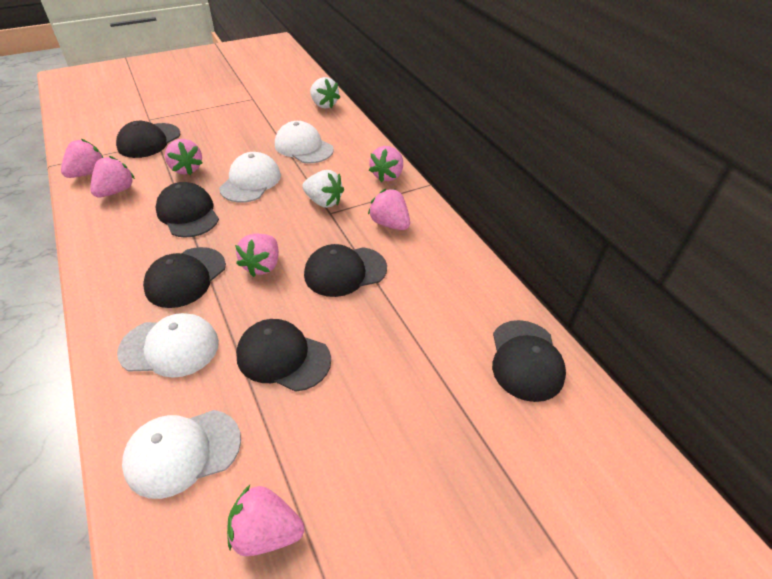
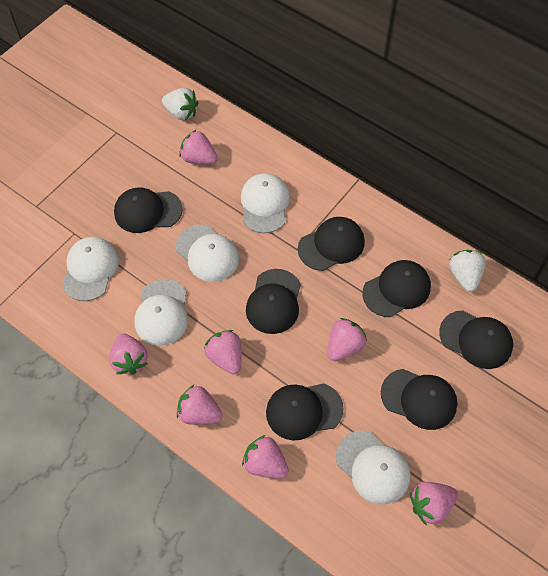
black cap: [116,121,180,158] [143,247,226,308] [155,182,219,238] [236,319,331,392] [304,244,387,297] [492,320,566,402] = 6 -> [114,187,183,233] [246,269,301,334] [266,383,344,441] [298,217,365,271] [362,260,431,317] [381,369,457,430] [439,310,513,369] = 7
white cap: [117,313,219,378] [122,410,241,499] [219,152,281,203] [275,121,334,164] = 4 -> [62,237,119,301] [134,279,188,346] [176,225,239,282] [241,173,290,233] [336,430,410,505] = 5

